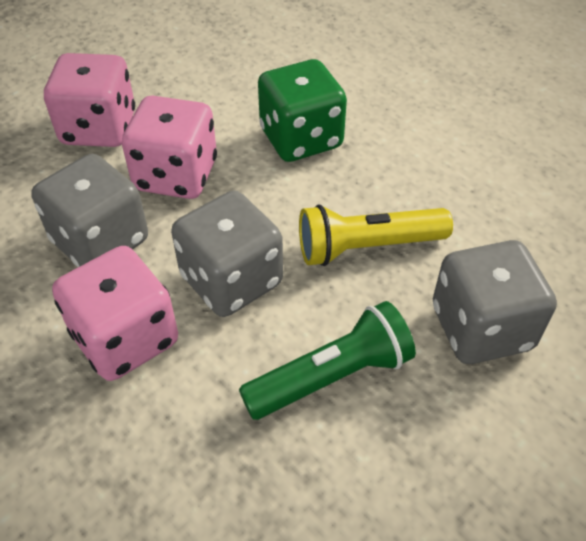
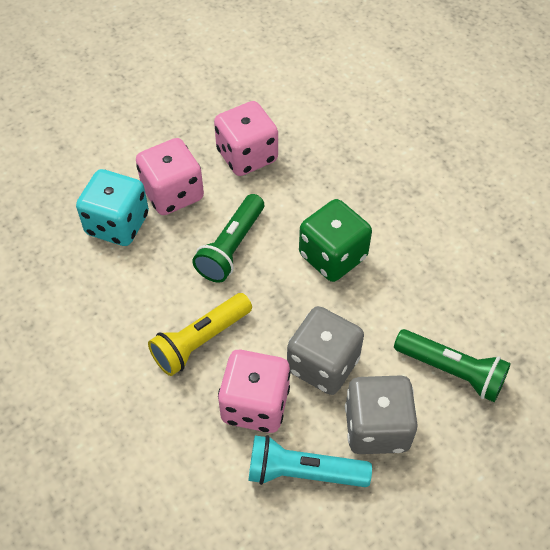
green flashlight: [239,301,416,420] = 1 -> [192,194,264,283] [394,329,511,402] = 2
grey dice: [31,154,148,267] [171,191,283,317] [433,240,557,364] = 3 -> [287,306,364,395] [345,375,418,454] = 2
turquoise dice: none = 0 -> [76,169,149,246] = 1
turquoise flashlight: none = 0 -> [248,435,372,487] = 1

